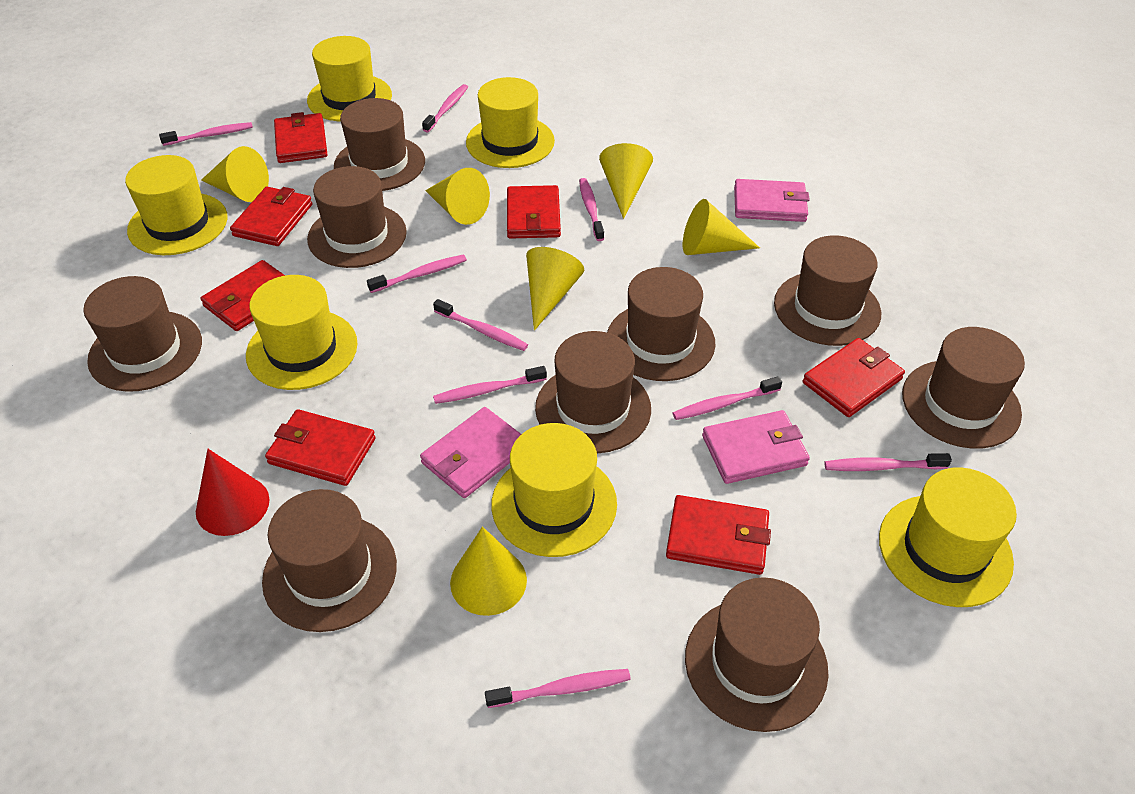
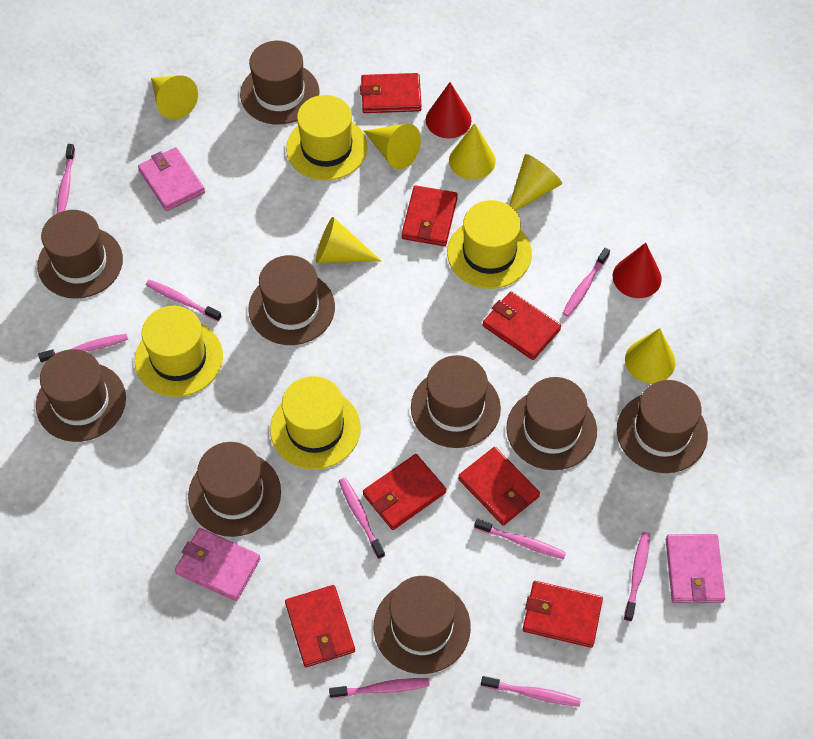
red cone: [196,449,269,536] = 1 -> [426,82,472,138] [613,243,662,298] = 2
yellow hat: [125,155,228,255] [246,275,358,390] [307,36,392,121] [466,77,555,168] [491,423,617,557] [879,467,1017,607] = 6 -> [135,306,223,397] [270,376,361,470] [286,95,367,181] [447,200,532,289] = 4

